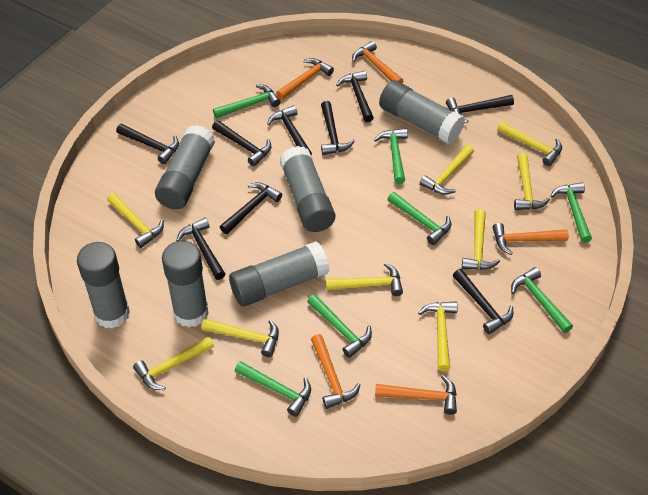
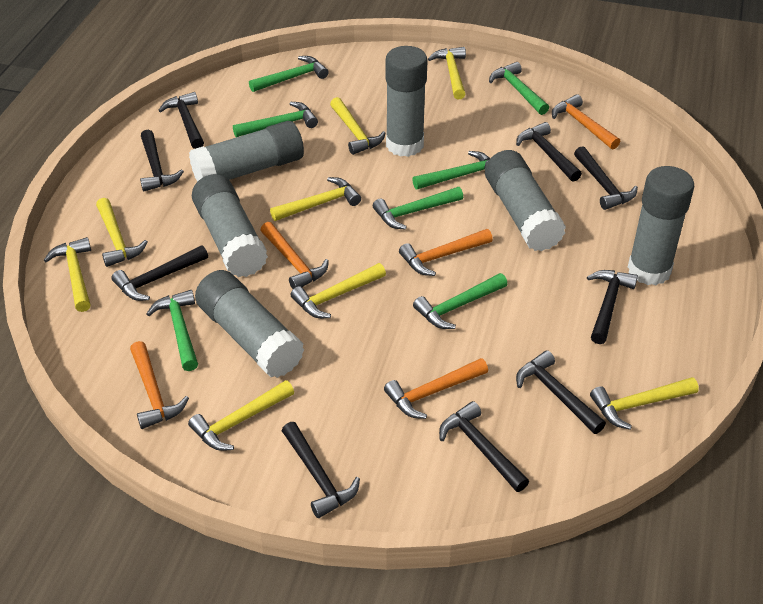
yellow hammer: [107,193,164,248] [133,337,214,390] [201,318,279,357] [326,263,403,296] [418,301,457,371] [420,145,474,195] [462,209,500,270] [497,122,562,166] [514,153,550,210] = 9 -> [44,237,91,312] [96,198,148,267] [188,380,294,451] [270,177,361,221] [290,263,386,318] [330,97,386,155] [428,47,466,100] [590,377,699,430] = 8

